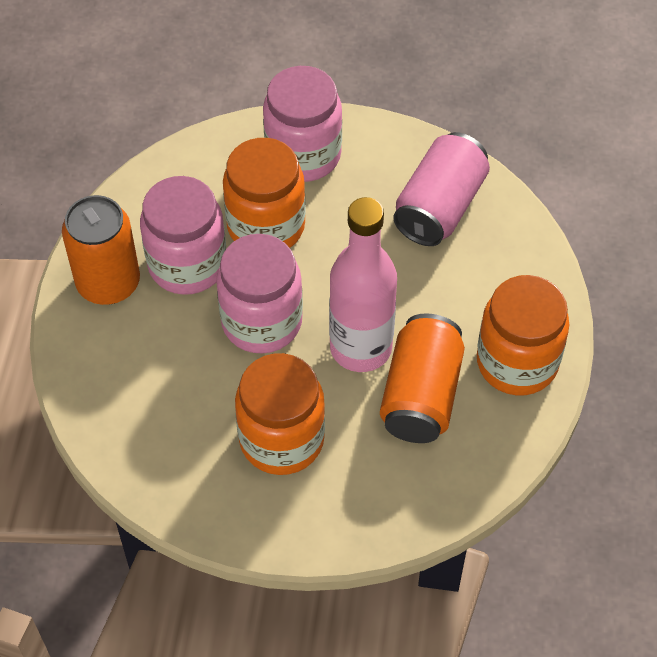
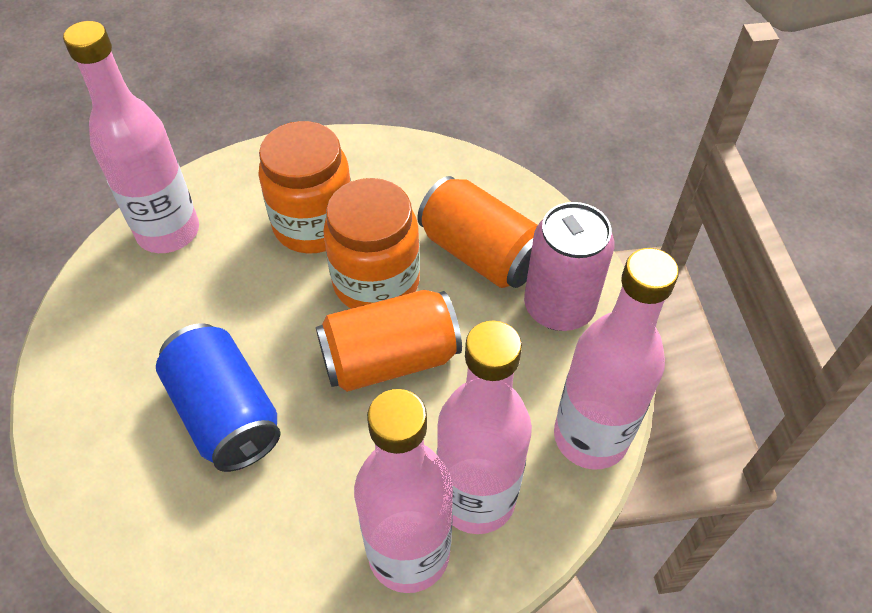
blue can: none = 0 -> [156,323,281,472] = 1
orange jar: [223,138,306,248] [235,353,325,475] [477,275,569,395] = 3 -> [258,121,351,254] [323,178,420,309] = 2
pink bottle: [329,197,397,372] = 1 -> [63,21,199,253] [354,389,453,593] [437,321,532,534] [554,248,679,469] = 4
pink jar: [140,176,226,295] [216,234,303,354] [263,66,342,182] = 3 -> none = 0

